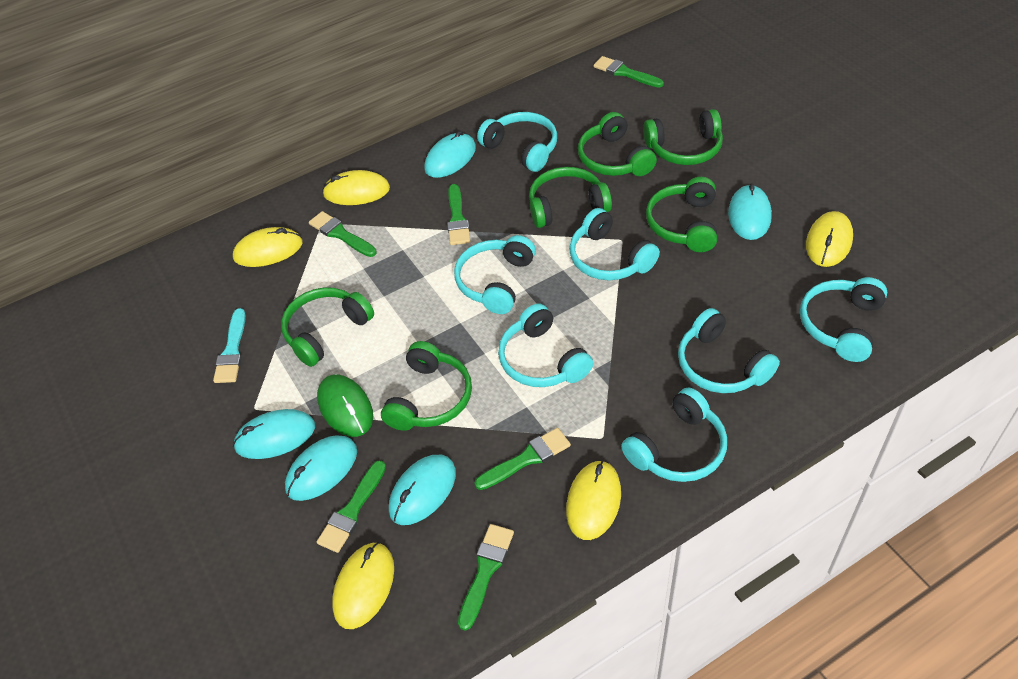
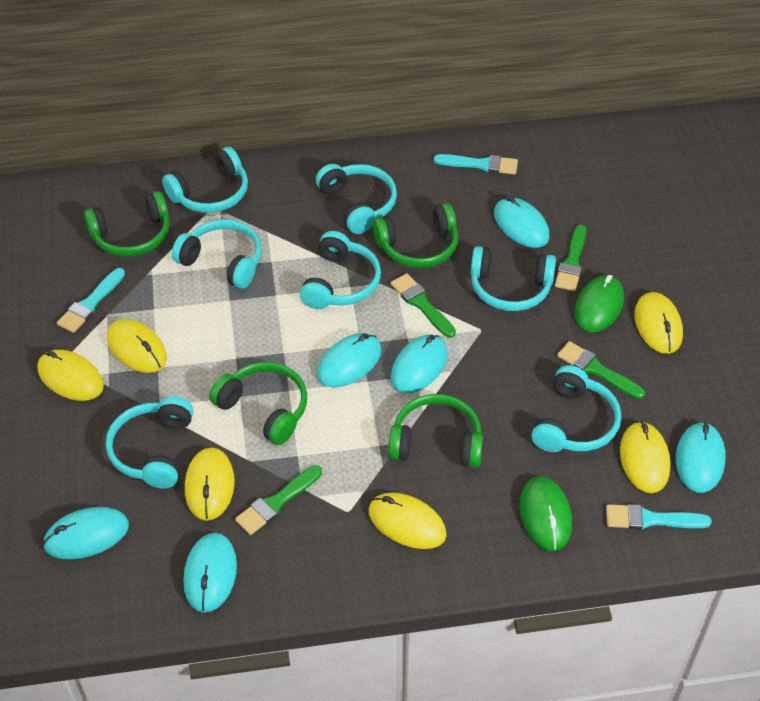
green brush: [309,211,377,257] [317,460,386,553] [447,184,470,245] [458,524,514,631] [474,428,571,490] [594,56,664,88] = 6 -> [235,465,322,535] [390,273,456,338] [555,225,586,291] [557,341,645,399] = 4
green headphones: [281,288,374,367] [381,341,472,431] [529,167,612,228] [578,112,657,176] [643,109,723,165] [646,177,717,252] = 6 -> [84,191,170,257] [209,362,307,445] [373,203,458,268] [388,394,483,468] = 4
green mouse: [317,374,373,437] = 1 -> [520,476,572,551] [574,275,624,332] = 2
turquoise brush: [213,308,246,383] = 1 -> [57,268,125,333] [434,154,518,174] [606,504,712,530] = 3
turquoise mouse: [233,409,315,459] [285,435,357,501] [389,455,456,525] [424,131,476,178] [728,183,772,240] = 5 -> [43,507,129,559] [184,533,237,613] [317,333,382,387] [391,335,448,393] [494,196,550,248] [676,422,726,493] = 6
yellow mouse: [233,227,303,267] [322,170,390,205] [332,542,394,629] [566,460,621,540] [806,211,853,267] = 5 -> [38,349,104,401] [107,319,167,373] [185,448,235,521] [368,492,447,549] [620,421,671,493] [634,292,683,354] = 6

